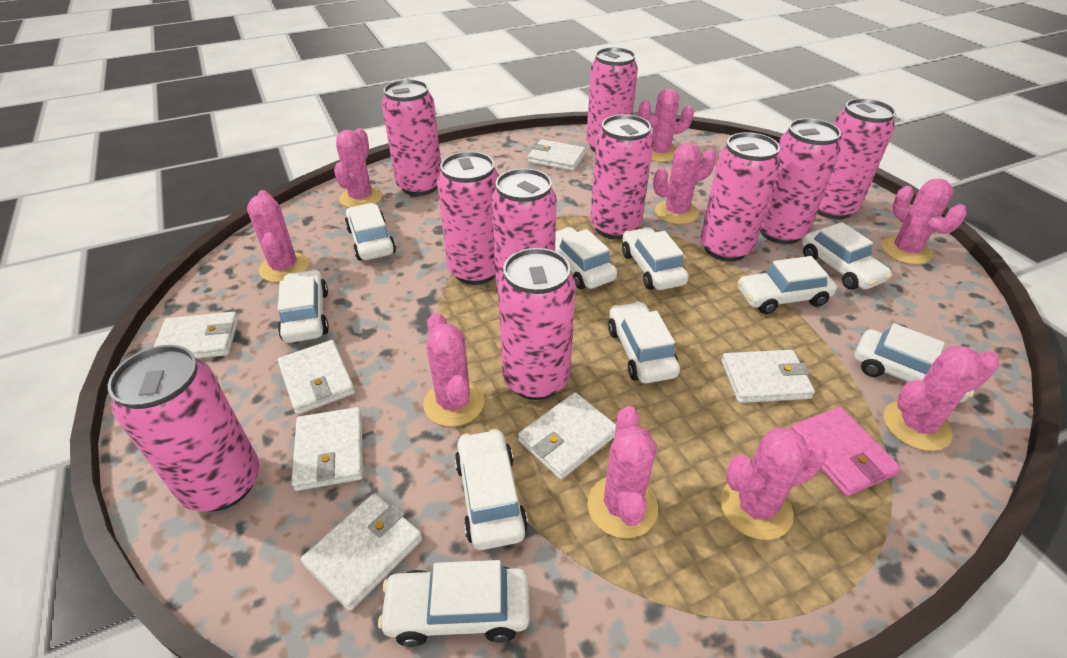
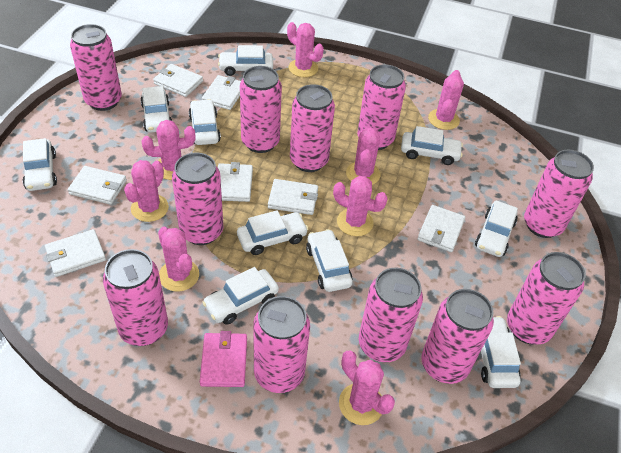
pink cactus: [247,190,309,282] [334,128,382,208] [423,313,484,427] [587,406,658,539] [638,89,694,162] [653,143,717,224] [721,427,826,540] [881,179,967,265] [884,346,1000,451] = 9 -> [124,160,169,222] [142,120,195,180] [158,227,199,292] [287,22,324,77] [333,176,388,236] [339,351,395,425] [346,127,380,185] [428,70,464,130] = 8
pink can: [108,345,259,512] [382,80,441,196] [437,152,499,285] [491,168,557,289] [498,248,576,400] [586,47,638,152] [590,114,654,239] [700,132,780,262] [760,118,841,244] [817,98,896,220] = 10 -> [70,24,122,111] [103,249,168,346] [172,153,223,245] [240,66,282,153] [253,296,310,393] [290,84,335,172] [357,64,406,150] [359,268,423,362] [422,289,494,384] [507,252,585,344] [524,150,594,238] = 11

